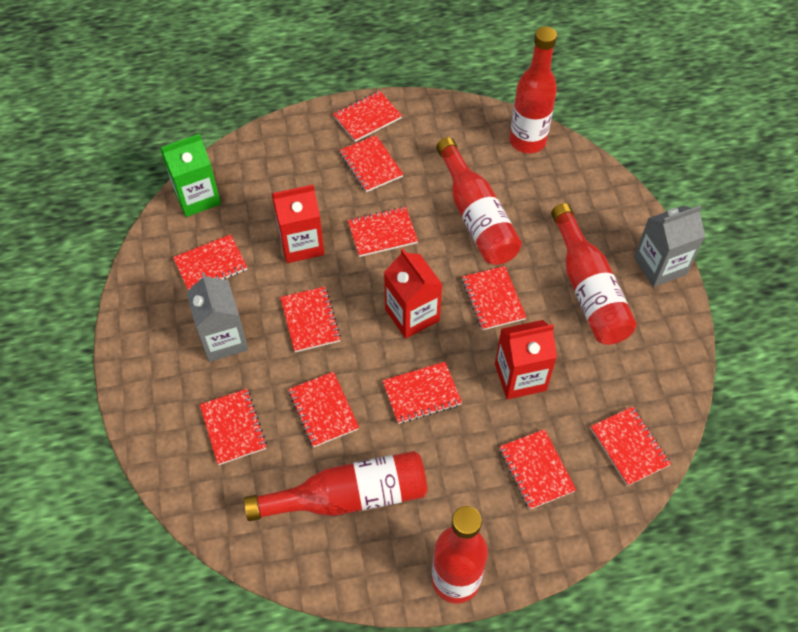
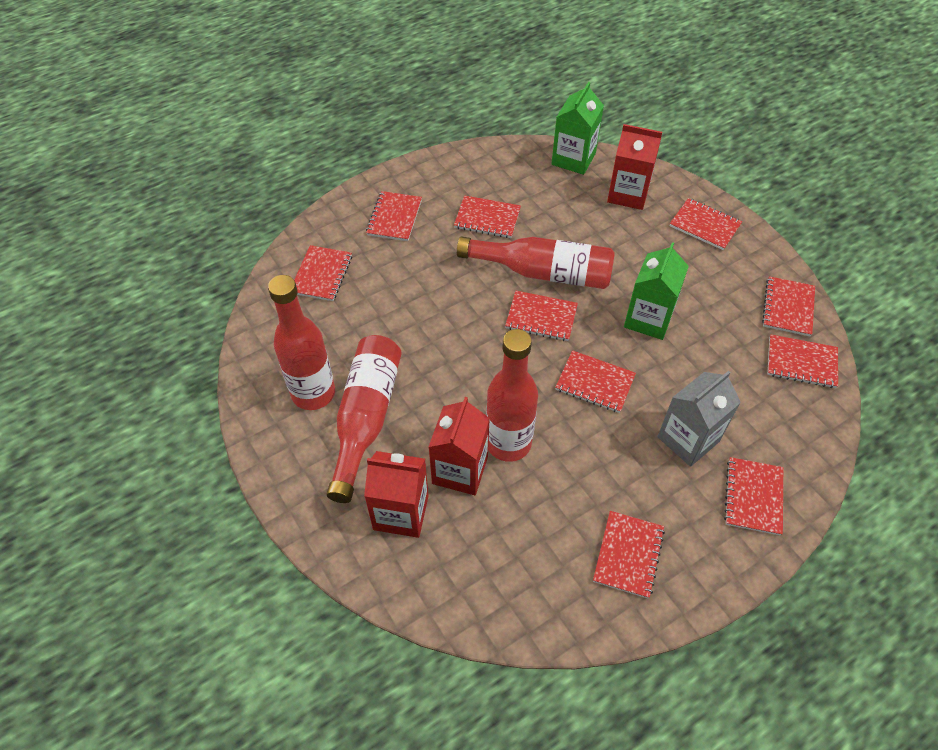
green carton: [160,134,221,217] = 1 -> [551,82,604,175] [624,242,689,340] = 2
grey carton: [186,272,249,362] [634,206,705,287] = 2 -> [657,371,741,467] = 1
red bottle: [244,451,427,521] [432,506,488,604] [436,137,522,265] [510,26,557,153] [551,203,637,345] = 5 -> [268,275,335,410] [326,335,402,503] [457,237,615,289] [486,329,538,462] = 4
red notebook: [173,234,248,290] [200,389,267,465] [280,286,341,352] [288,372,359,448] [333,91,402,142] [339,135,404,192] [348,207,418,257] [382,362,462,424] [462,266,527,330] [499,429,576,510] [590,406,671,486] = 11 -> [294,245,352,301] [366,191,422,241] [454,195,521,238] [505,291,578,341] [555,350,636,413] [593,511,665,598] [670,198,742,250] [724,457,783,536] [762,276,815,336] [767,334,838,388] = 10

